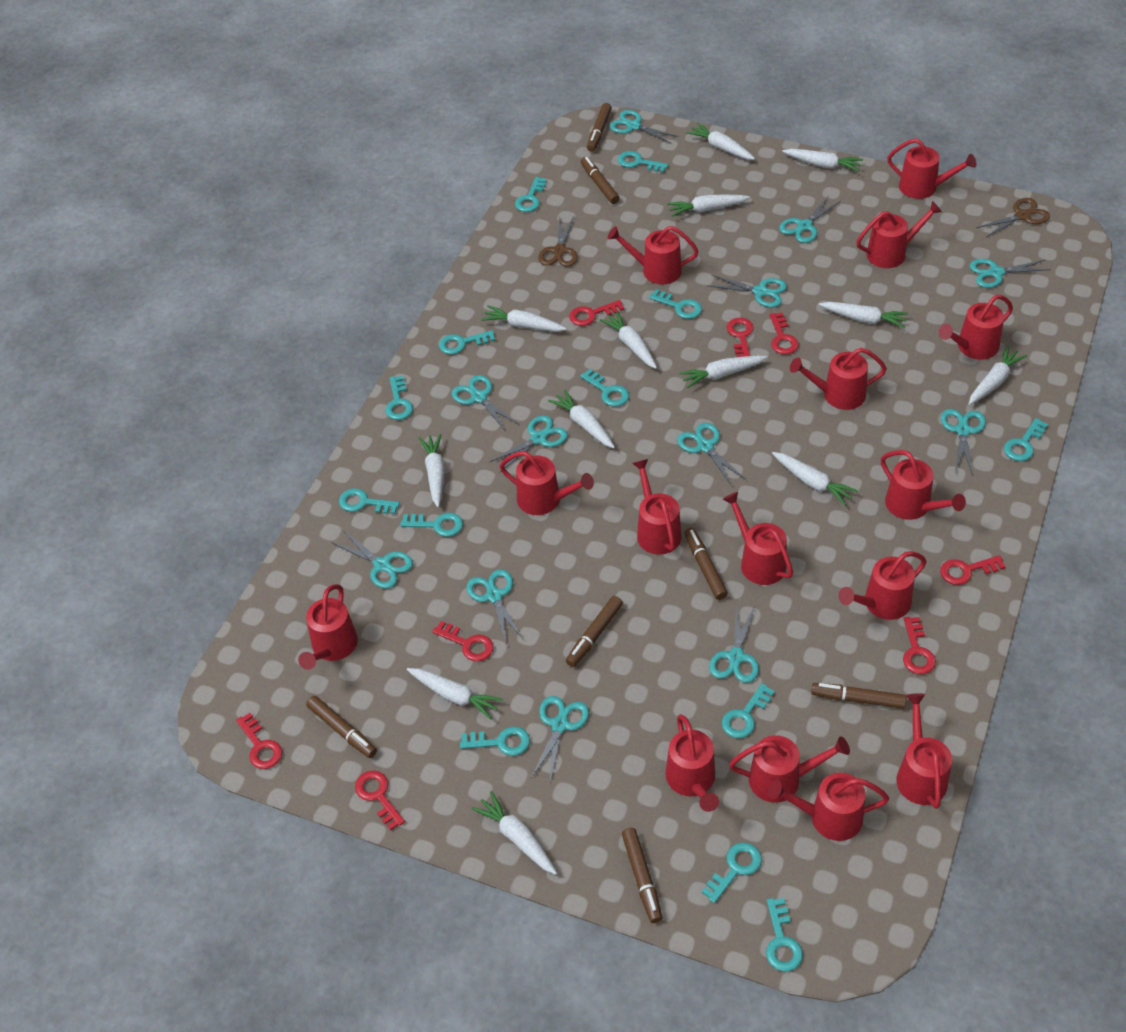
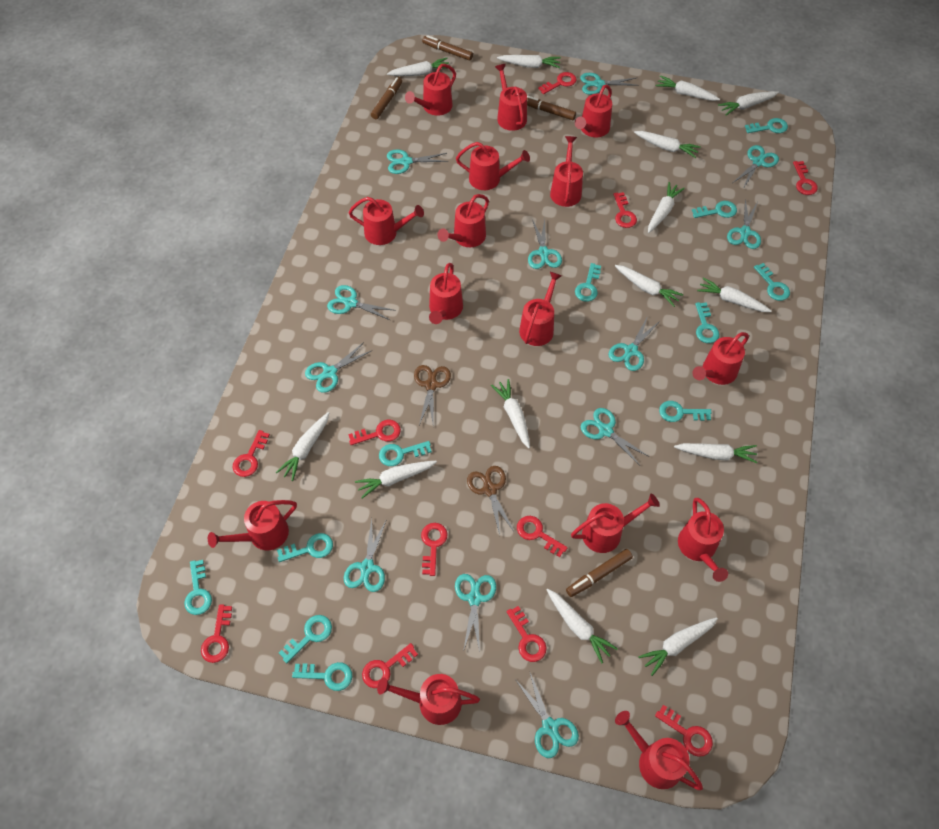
brown marker: [306,696,377,758] [566,596,623,667] [581,157,620,204] [587,103,612,152] [622,828,662,923] [684,528,728,600] [811,683,907,709] = 7 -> [371,77,402,119] [422,35,473,61] [527,95,576,120] [566,549,633,597] = 4
red key: [236,713,282,769] [355,771,405,830] [432,621,493,661] [569,300,624,326] [726,318,754,357] [769,313,799,355] [903,617,936,674] [940,555,1005,585] = 8 -> [201,604,232,663] [233,430,270,477] [348,420,401,445] [362,643,418,688] [421,523,447,576] [506,606,547,662] [517,516,568,557] [538,72,577,94] [613,192,637,228] [655,705,713,757] [793,161,818,195] = 11
turquoise key: [339,488,400,514] [385,376,413,420] [400,513,463,537] [439,330,495,354] [460,726,530,756] [515,177,547,212] [580,369,629,406] [618,151,668,173] [649,289,702,319] [701,842,762,903] [722,683,775,738] [766,898,803,971] [1004,418,1048,461] = 13 -> [184,560,212,615] [277,533,333,562] [279,615,332,663] [292,662,352,691] [379,441,432,466] [575,263,601,302] [659,401,712,422] [692,201,737,218] [695,302,719,343] [745,118,788,133] [754,263,790,301] = 11
white carrot: [407,668,503,720] [419,434,445,508] [471,791,557,875] [481,305,567,332] [548,390,615,448] [600,311,657,369] [667,194,750,217] [679,355,767,388] [686,123,755,160] [772,452,858,506] [782,149,863,172] [819,302,908,328] [969,346,1027,405] = 13 -> [276,412,329,481] [355,461,437,498] [387,58,449,76] [491,379,530,448] [497,55,561,68] [546,588,618,664] [615,265,683,307] [634,131,701,158] [638,617,718,676] [648,182,685,233] [656,75,720,101] [674,443,758,463] [697,278,772,312] [718,91,779,116] = 14

